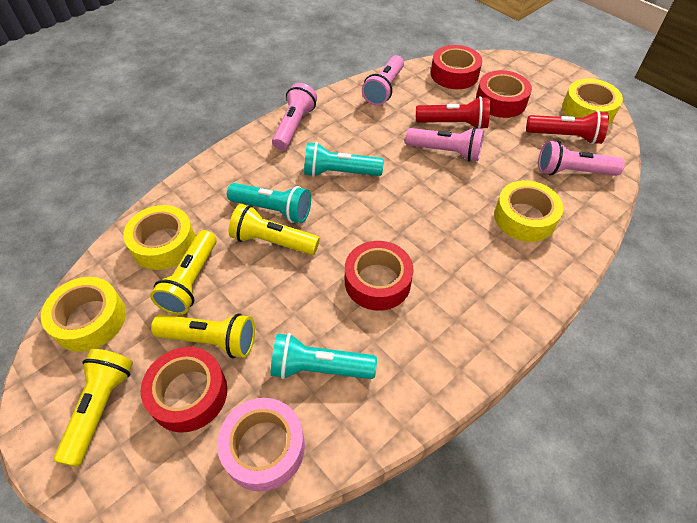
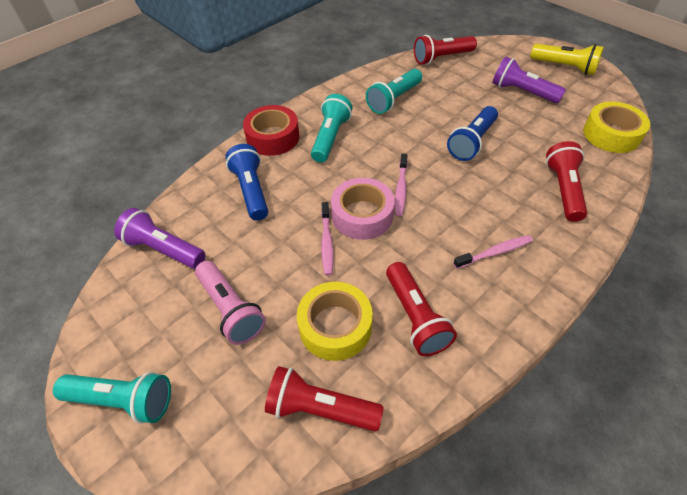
blue flashlight: none = 0 -> [225,144,268,221] [447,106,498,161] = 2
pink flashlight: [272,83,317,150] [362,55,404,106] [405,127,484,162] [538,140,625,176] = 4 -> [195,261,266,345] = 1
pink toothbrush: none = 0 -> [321,202,334,276] [395,153,407,216] [453,235,533,269] = 3
purple flashlight: none = 0 -> [114,208,205,269] [492,57,566,103] = 2
red flashlight: [416,96,490,129] [526,111,609,144] = 2 -> [265,366,384,431] [386,262,457,356] [414,35,477,65] [546,141,587,222] = 4
red tape: [141,347,227,433] [345,241,414,311] [431,45,482,89] [476,70,532,118] = 4 -> [243,105,299,156] = 1
yellow flashlight: [54,349,133,467] [150,230,217,315] [151,313,255,358] [229,204,320,255] = 4 -> [530,43,604,75] = 1
yellow tape: [41,277,126,352] [123,205,195,270] [494,180,563,242] [562,78,623,124] = 4 -> [297,282,373,361] [583,102,650,153] = 2

